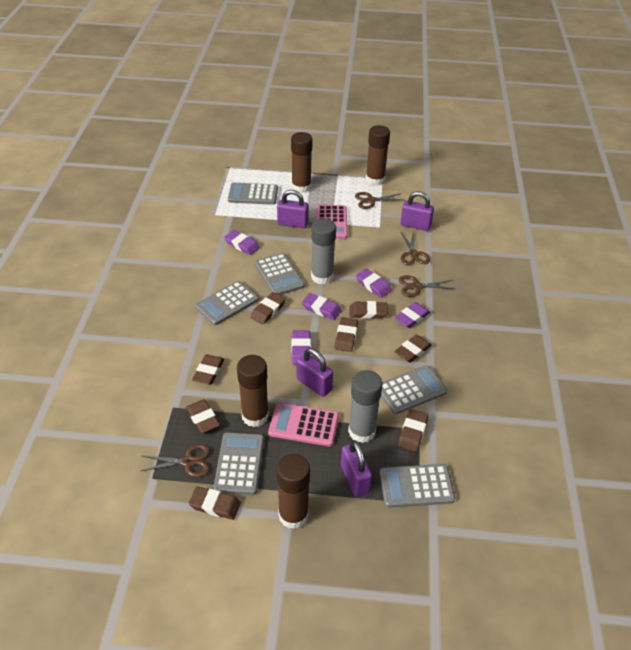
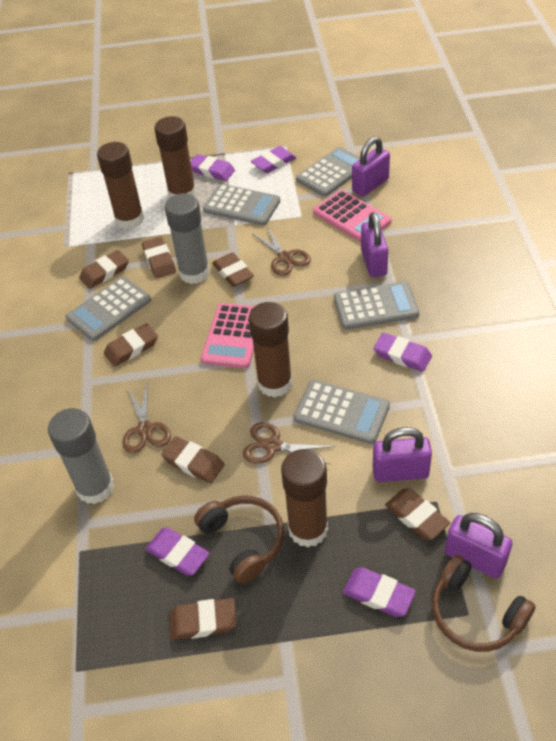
brown eraser: [186,399,220,433] [189,486,241,520] [192,354,224,385] [251,292,286,324] [335,317,358,352] [349,301,388,319] [394,335,432,363] [398,409,428,452] = 8 -> [79,250,129,289] [104,323,158,367] [142,236,176,278] [161,436,225,483] [169,598,237,640] [212,252,254,287] [385,488,450,540] = 7
brown headphones: none = 0 -> [194,496,284,584] [432,555,536,652] = 2
brown scissors: [141,444,210,477] [355,192,403,209] [399,275,455,297] [401,233,430,265] = 4 -> [122,383,171,453] [243,422,335,464] [251,227,311,276] = 3
grey calculator: [195,281,259,325] [214,432,264,495] [228,183,278,205] [255,253,305,295] [380,464,455,508] [381,365,447,414] = 6 -> [66,277,151,341] [203,184,280,226] [294,380,390,444] [296,147,360,197] [334,281,419,330] = 5

